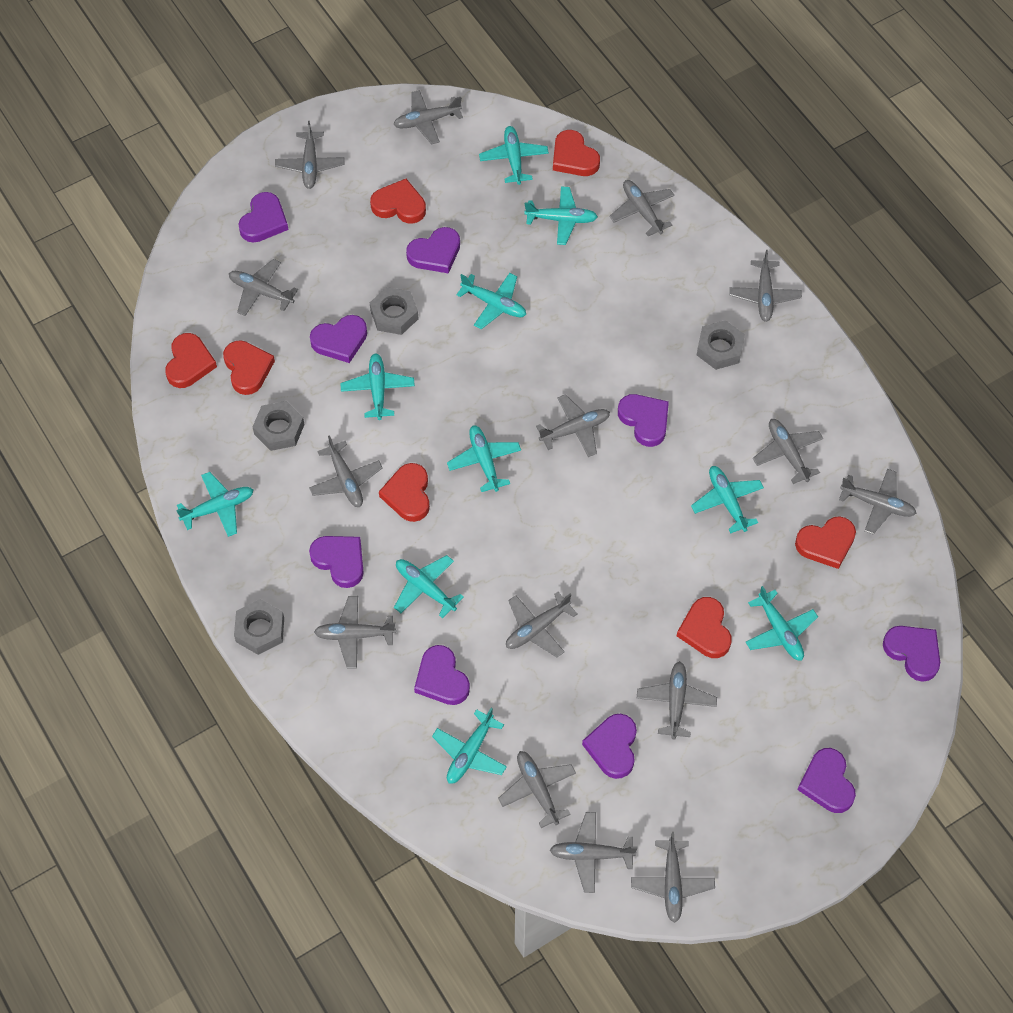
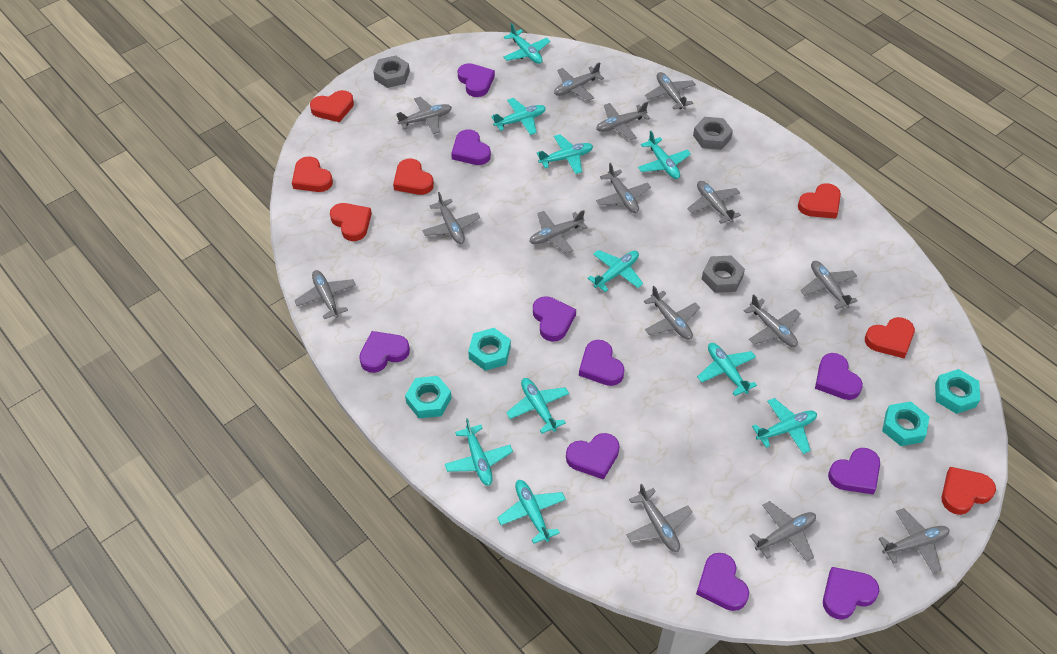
grey nut: [234,599,284,655] [253,401,304,451] [370,287,418,335] [697,320,745,370] = 4 -> [373,55,410,88] [693,117,733,150] [702,255,745,293] = 3
purple heart: [238,192,288,242] [309,536,364,588] [310,315,367,363] [406,227,460,274] [414,645,470,705] [582,714,637,779] [618,394,669,447] [797,748,856,813] [883,626,940,682] = 9 -> [359,331,410,373] [451,129,491,165] [458,63,495,97] [533,296,576,342] [566,433,620,480] [579,340,624,386] [696,553,749,611] [815,353,863,400] [823,567,879,620] [828,448,880,495] = 10
turquoise nut: none = 0 -> [405,376,452,418] [468,328,511,371] [882,402,930,446] [935,369,980,414] = 4

